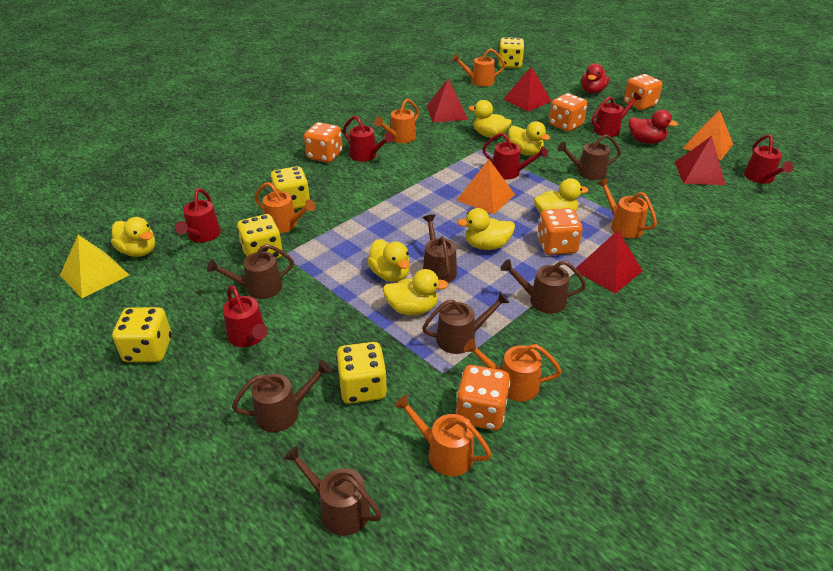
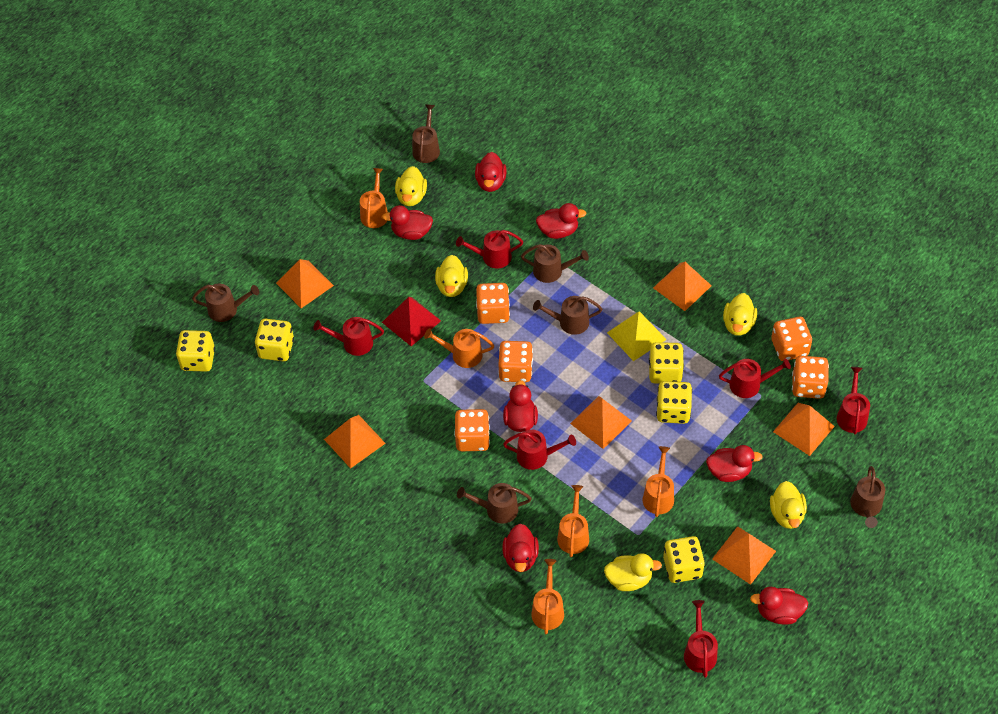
brown watering can: [207,244,294,299] [232,360,332,432] [283,445,382,536] [422,292,510,354] [423,215,457,283] [500,259,586,314] [557,134,621,180] = 7 -> [192,284,259,322] [412,104,440,163] [457,483,532,524] [521,244,589,283] [533,296,602,335] [850,466,885,528] = 6
orange pyramid: [457,159,515,215] [683,110,733,160] = 2 -> [276,259,334,308] [324,415,386,469] [570,396,632,449] [653,262,712,311] [712,526,776,585] [773,403,835,456] = 6
orange watering can: [255,182,316,233] [374,99,419,143] [394,394,492,476] [452,48,505,87] [464,339,561,402] [597,178,657,238] = 6 -> [360,168,388,228] [424,328,494,368] [532,559,564,634] [557,485,589,557] [643,446,674,517] = 5
red duck: [581,63,609,94] [629,110,678,144] = 2 -> [382,205,433,240] [475,152,507,192] [502,524,539,572] [503,380,538,432] [536,203,586,239] [706,445,763,482] [750,587,808,625] = 7
red pyramid: [427,79,468,122] [503,67,552,111] [576,230,643,294] [675,136,726,185] = 4 -> [382,297,441,346] = 1
yellow duck: [111,217,155,257] [367,239,410,282] [383,269,449,315] [457,208,515,250] [468,100,512,138] [508,121,550,155] [534,178,589,214] = 7 -> [395,166,427,206] [435,255,468,297] [604,553,662,591] [723,293,757,336] [770,481,807,529] = 5

